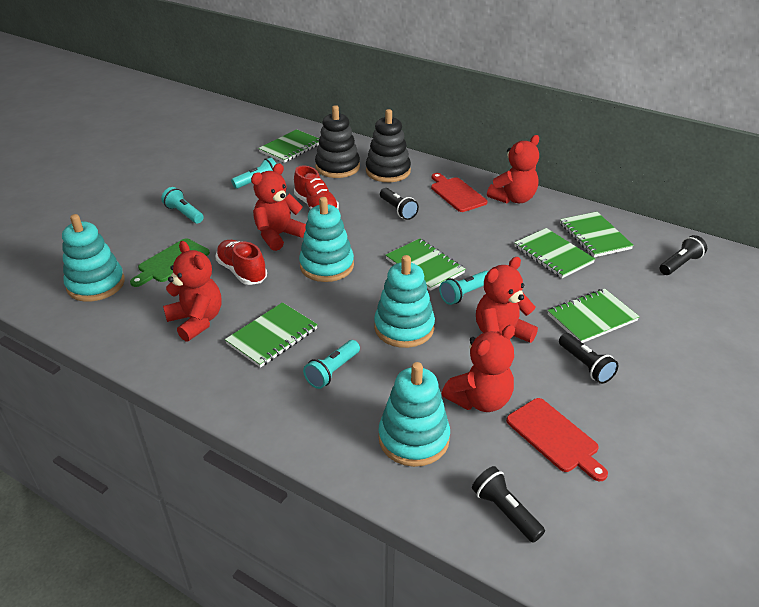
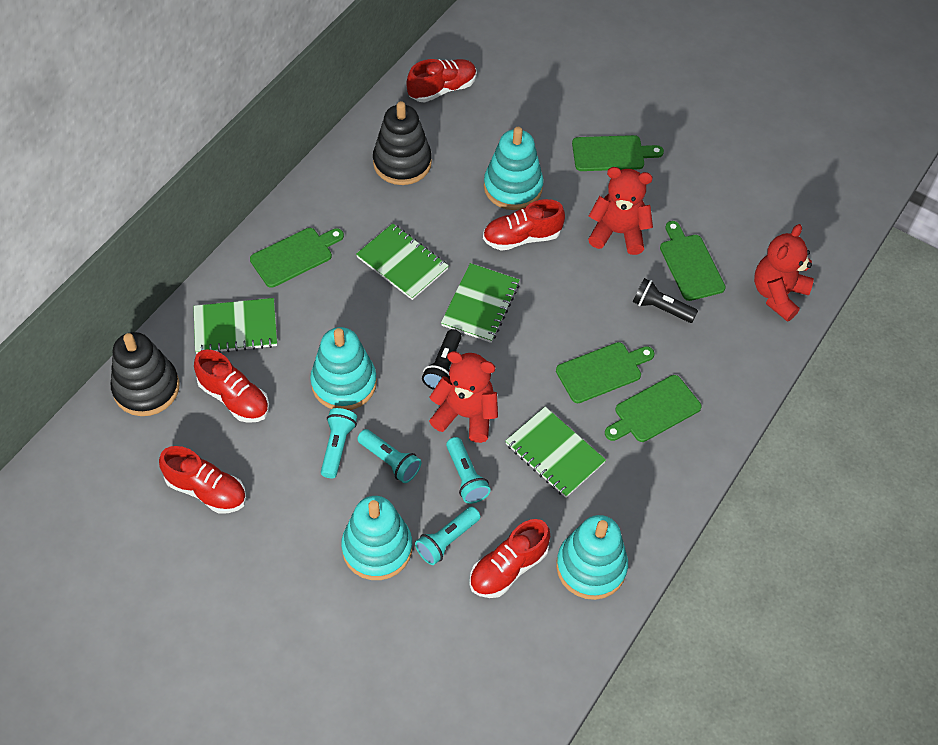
black flashlight: [380,188,419,220] [472,466,545,543] [559,333,618,384] [660,235,707,275] = 4 -> [422,329,462,390] [633,278,698,323] = 2
green cutting board: [130,238,210,287] = 1 -> [250,228,344,288] [556,342,654,403] [572,135,664,171] [605,375,702,442] [660,221,726,301] = 5
green notebook: [225,302,318,368] [258,129,319,163] [386,238,466,291] [514,228,595,278] [548,289,640,343] [560,212,634,257] = 6 -> [193,298,277,354] [356,223,449,300] [441,263,520,343] [505,407,606,498] = 4
red cutting board: [431,173,488,212] [506,398,608,481] = 2 -> none = 0
red shoe: [215,240,267,285] [294,166,339,210] = 2 -> [159,446,246,513] [194,349,269,423] [406,59,477,103] [469,519,550,598] [483,199,565,251] = 5
red teddy bear: [163,241,222,342] [251,163,306,251] [442,325,515,412] [476,257,538,343] [487,135,539,204] = 5 -> [429,351,498,443] [588,167,653,255] [754,224,814,322] = 3

